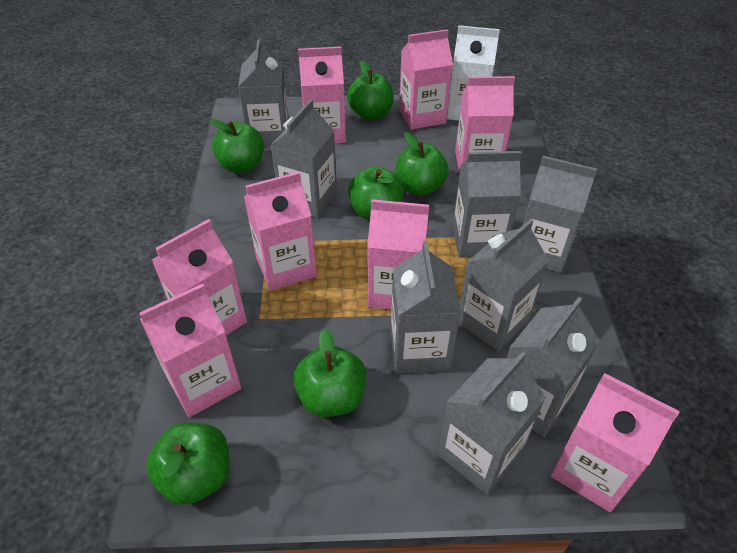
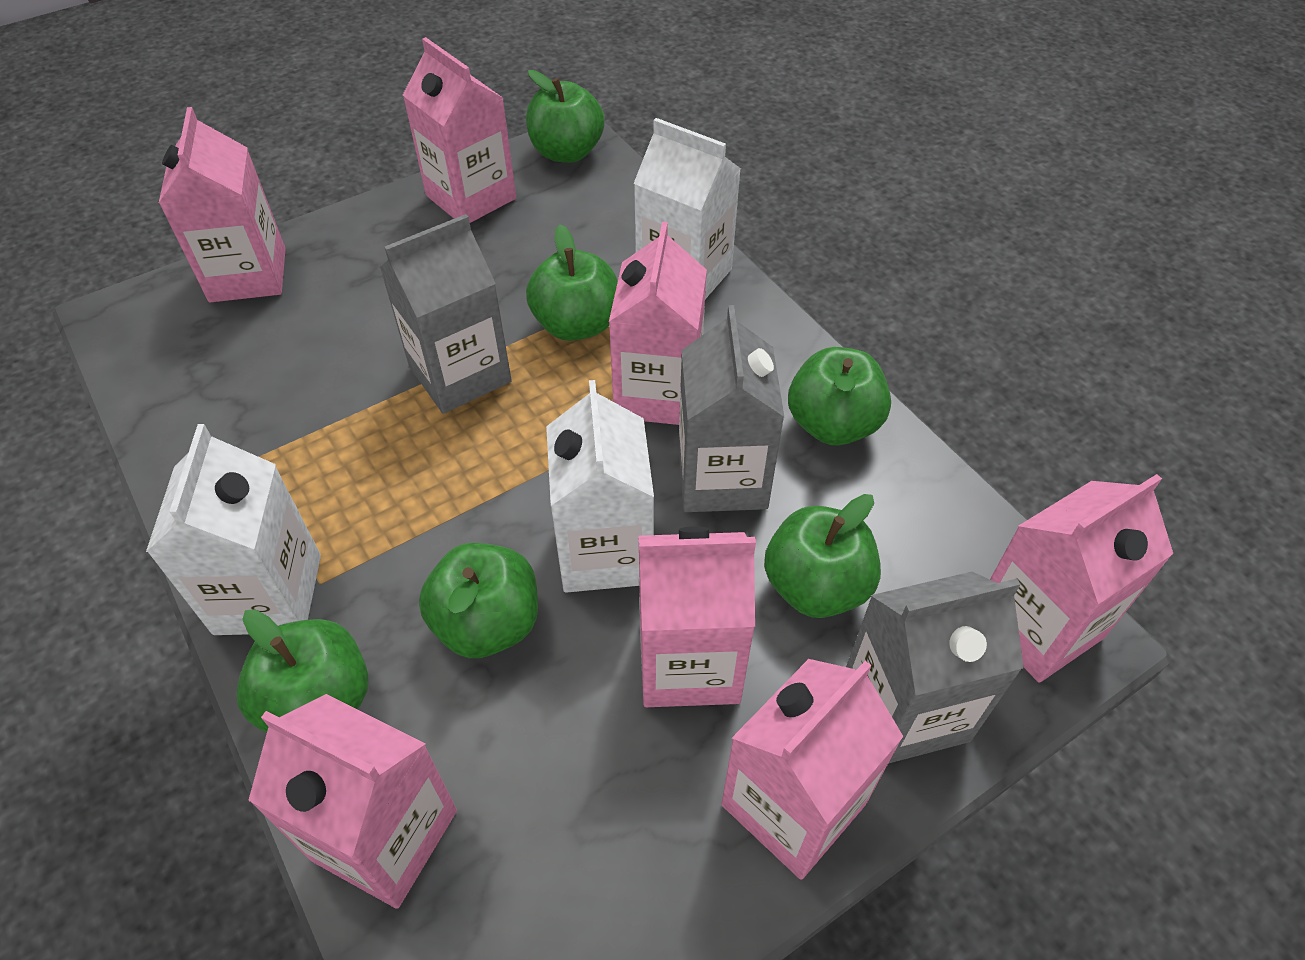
grey carton: [238,39,289,146] [270,99,337,218] [390,241,461,373] [438,351,546,495] [452,151,522,258] [459,219,549,351] [507,297,600,437] [523,156,597,273] = 8 -> [380,214,512,414] [678,305,784,512] [846,571,1024,764] = 3
pink carton: [139,283,241,417] [152,219,247,336] [244,172,317,291] [298,46,346,144] [367,199,429,310] [399,29,453,130] [455,76,515,175] [550,373,680,512] = 8 -> [159,107,286,303] [248,694,457,909] [403,37,516,223] [609,222,707,425] [639,526,756,707] [721,659,904,880] [990,474,1173,683] = 7
white carton: [447,25,500,121] = 1 -> [146,424,321,635] [546,380,654,593] [634,118,741,299] = 3

